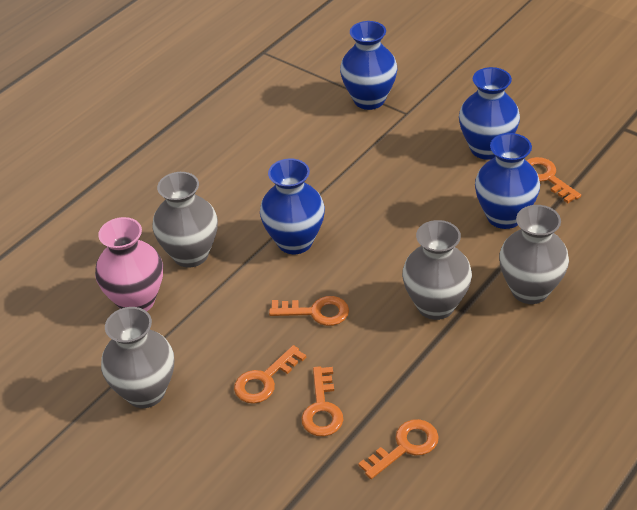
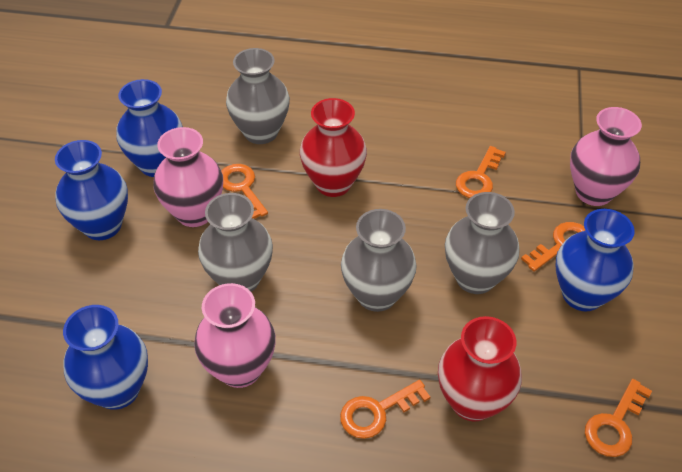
pink vase: [95,217,163,311] = 1 -> [153,127,223,227] [194,283,276,388] [570,107,642,206] = 3
red vase: none = 0 -> [300,98,367,197] [438,316,522,422] = 2

